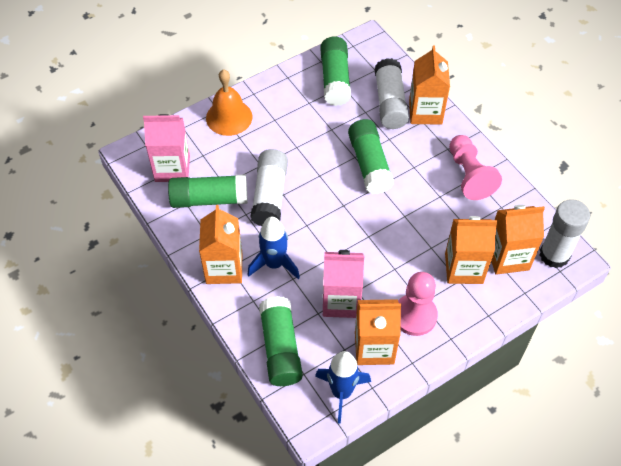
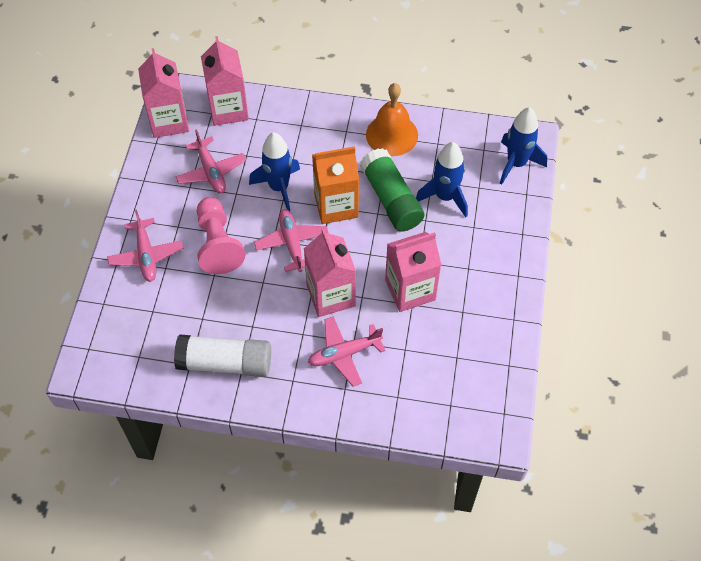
blue rocket: [247,217,300,279] [315,351,371,424] = 2 -> [249,132,300,211] [416,142,468,217] [500,107,547,185] = 3
green glue stick: [168,174,247,208] [259,296,303,386] [320,36,351,106] [348,119,394,194] = 4 -> [360,148,424,232] = 1
orange carton: [199,205,242,284] [355,299,401,365] [409,45,450,125] [445,216,497,284] [491,205,545,275] = 5 -> [312,146,359,224] = 1
pink carton: [143,114,190,182] [323,250,364,318] = 2 -> [138,48,189,138] [201,36,249,126] [304,228,356,317] [385,232,441,312] = 4
pink pawn: [398,272,438,336] [449,135,502,200] = 2 -> [197,197,245,274] = 1
pink plane: none = 0 -> [107,210,183,282] [175,129,246,194] [254,209,328,272] [308,316,385,387] = 4
white glue stick: [250,149,288,226] [375,58,409,129] [540,199,590,268] = 3 -> [174,334,271,377] = 1

